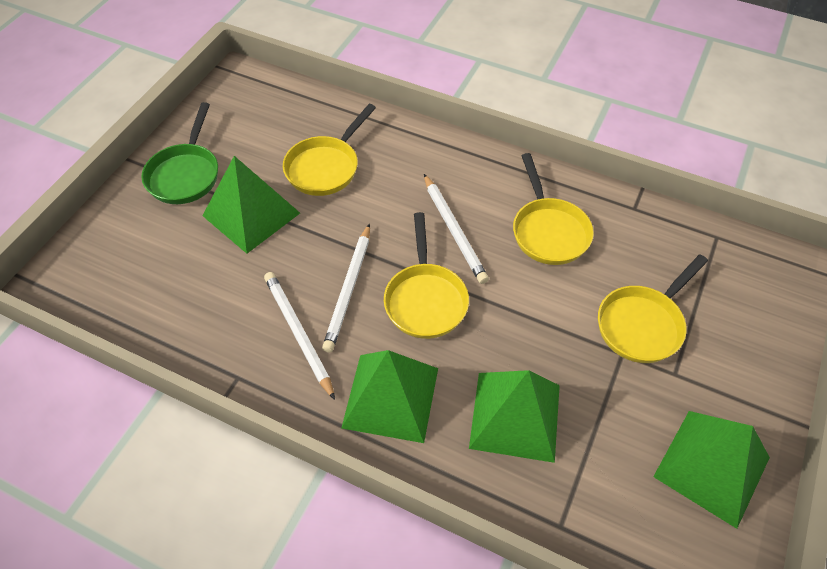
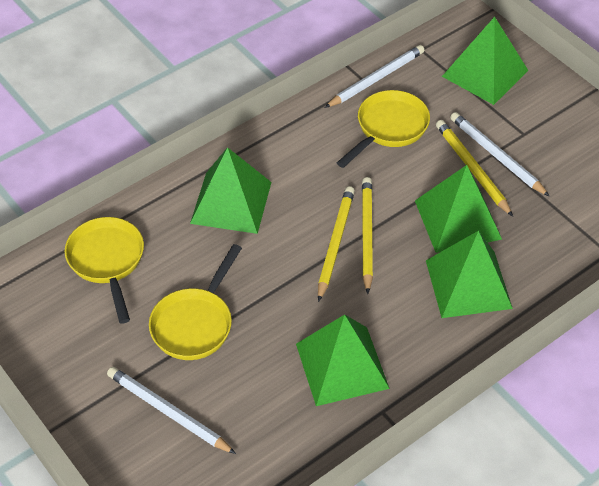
green pan: [141,102,218,204] = 1 -> none = 0
green pyramid: [202,156,300,254] [341,350,438,443] [469,370,560,463] [653,411,770,529] = 4 -> [190,147,272,234] [296,315,390,406] [415,165,502,253] [426,231,513,318] [442,17,529,105] = 5
yellow pan: [283,104,376,196] [384,212,469,339] [513,153,594,265] [598,254,708,363] = 4 -> [65,217,144,324] [149,244,242,360] [337,90,430,168] = 3
yellow pencil: none = 0 -> [318,186,355,302] [362,177,373,294] [436,120,513,217] = 3

